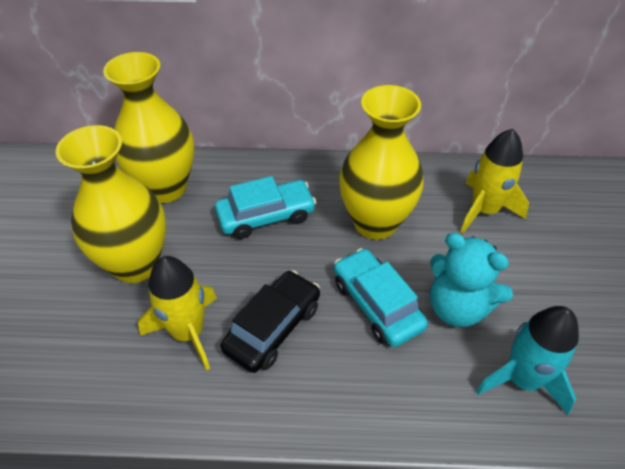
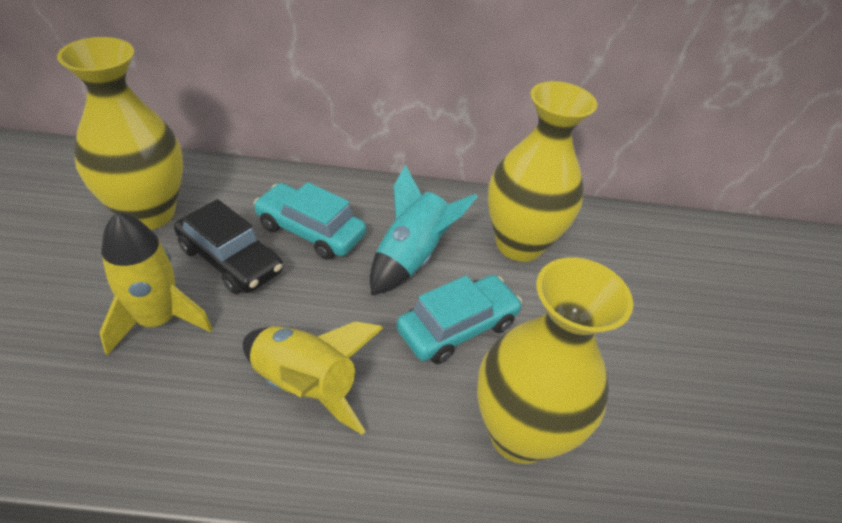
turquoise teddy bear: [430,233,513,327] = 1 -> none = 0

